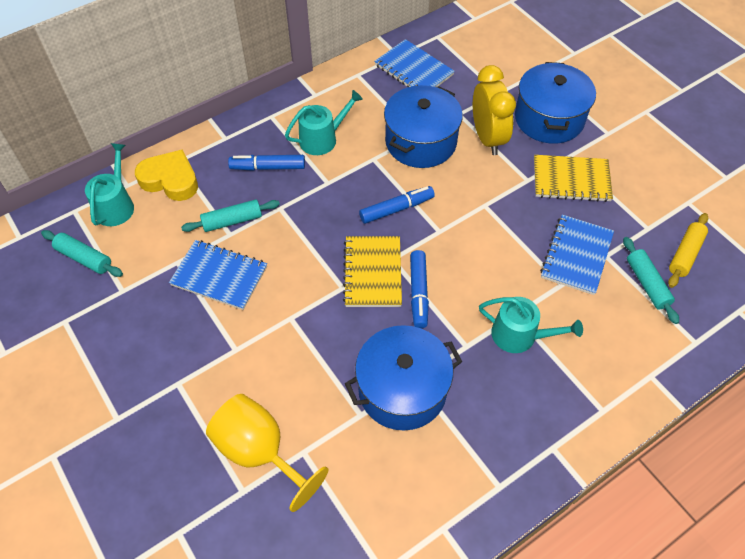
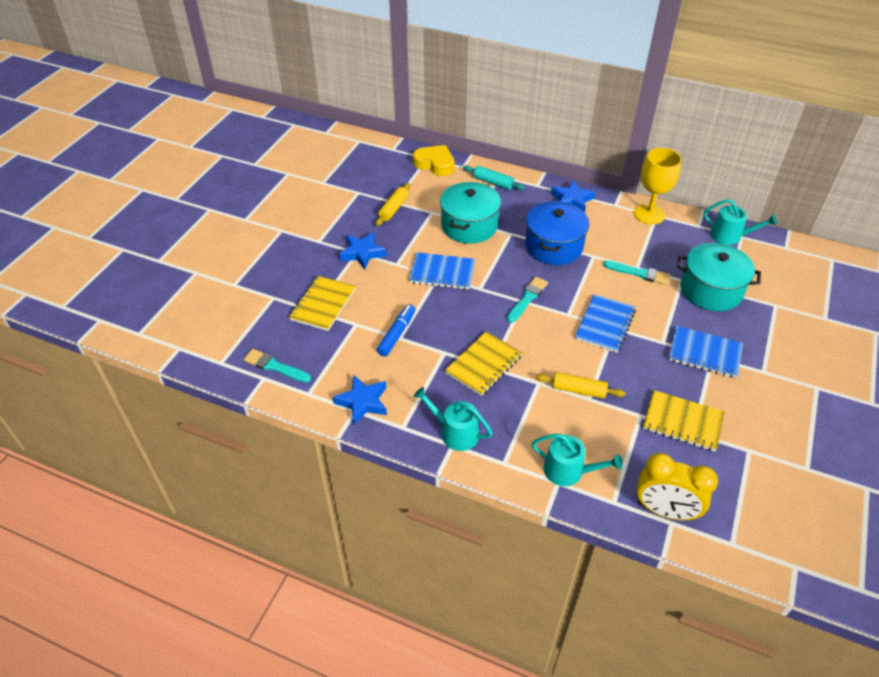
blue marker: [228,155,305,171] [359,186,435,224] [410,250,429,328] = 3 -> [377,304,415,357] = 1
blue pot: [345,325,462,430] [384,85,463,168] [515,62,596,144] = 3 -> [525,201,589,265] = 1
blue star: none = 0 -> [333,375,387,425] [339,232,387,270] [551,180,595,213] = 3
turquoise brush: none = 0 -> [244,349,311,383] [507,277,548,323] [603,261,670,285] = 3
turquoise pot: none = 0 -> [440,182,501,244] [677,243,761,311] = 2
turquoise rolling pin: [41,230,123,277] [181,199,280,232] [623,237,679,324] = 3 -> [463,165,525,190] = 1
yellow notebook: [343,236,402,307] [534,155,613,202] = 2 -> [289,276,356,331] [445,331,522,396] [643,390,725,452] = 3
yellow rolling pin: [668,213,708,288] = 1 -> [376,183,410,226] [536,372,626,399] = 2

